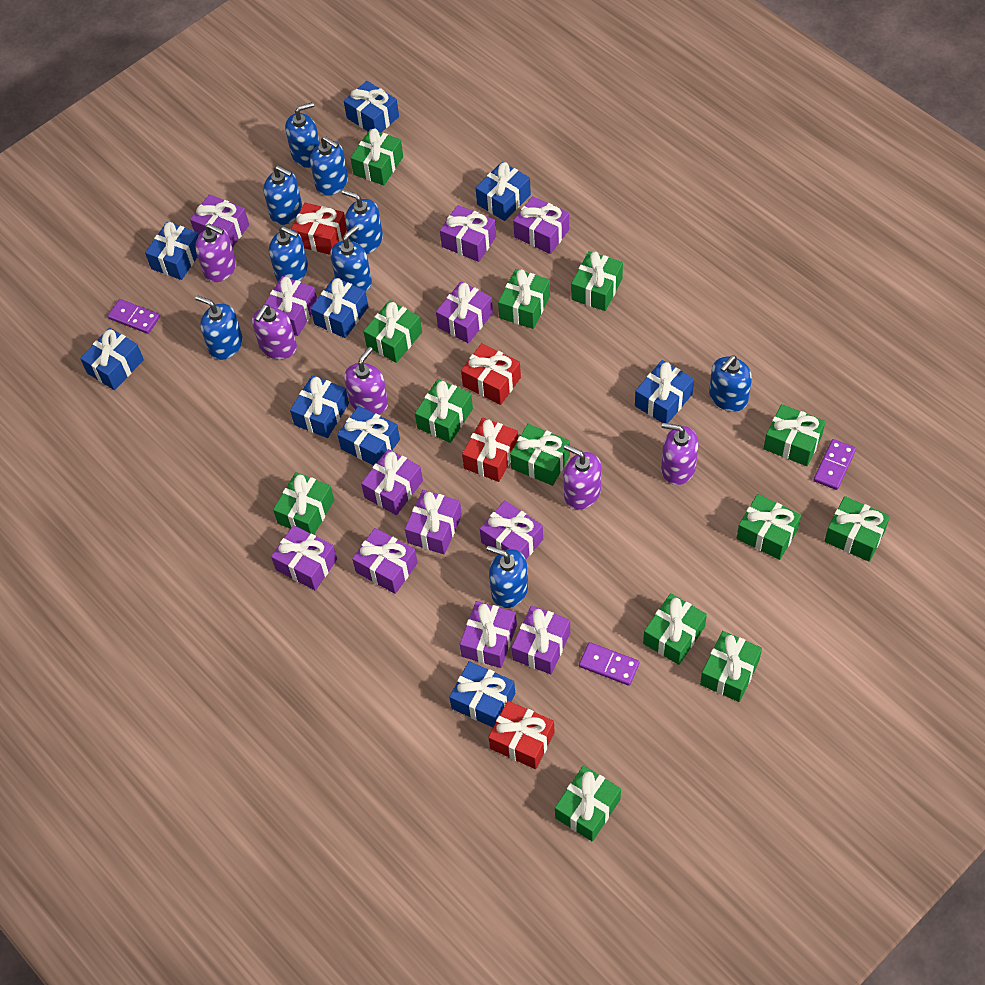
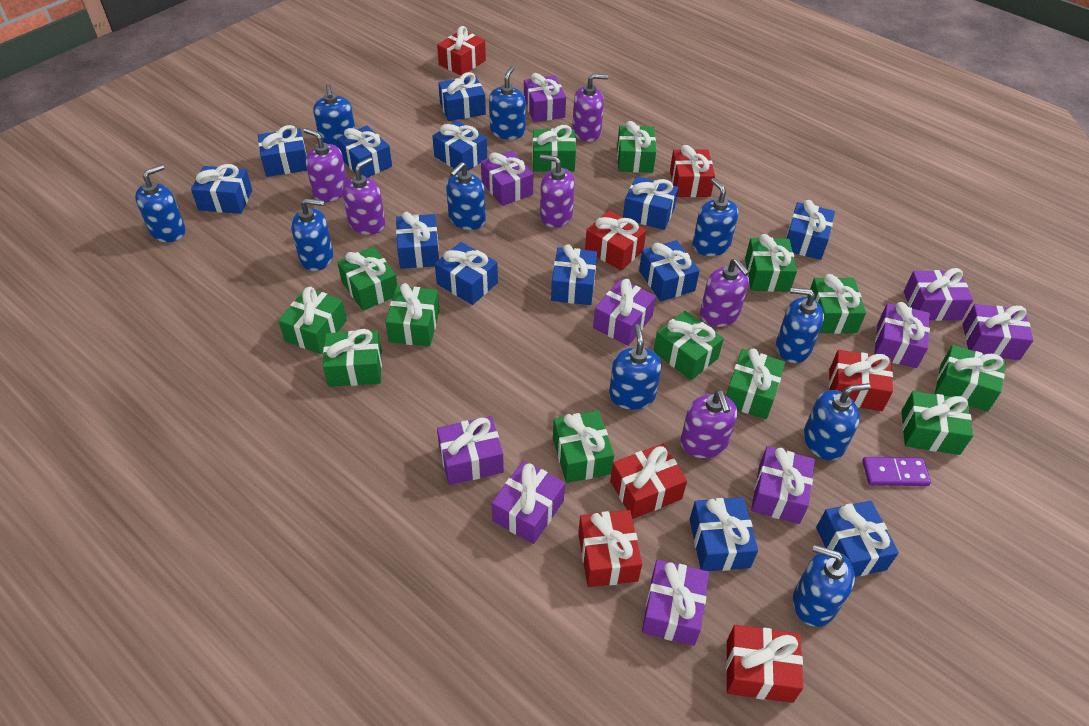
blue gift: [80,328,144,390] [145,222,199,280] [290,375,349,438] [311,277,369,338] [337,406,400,466] [344,81,399,132] [449,661,515,727] [476,162,531,221] [635,360,694,423] = 9 -> [191,164,252,214] [258,125,307,177] [337,126,392,178] [396,212,439,269] [432,121,487,172] [435,242,498,305] [438,72,486,121] [551,244,597,305] [623,176,678,230] [639,240,700,301] [690,497,758,571] [786,200,835,260] [816,501,899,577] = 13
blue soap dispenser: [195,295,243,360] [263,166,302,225] [269,226,308,281] [285,102,320,168] [310,136,348,196] [330,225,372,291] [342,190,383,254] [486,545,528,608] [709,355,752,412] = 9 -> [135,164,186,242] [291,198,333,271] [313,84,355,147] [446,162,486,230] [489,66,526,139] [609,324,662,410] [692,178,739,256] [776,287,824,363] [793,544,855,627] [804,383,871,461] = 10
purple domino: [108,299,160,334] [579,642,639,686] [814,439,856,490] = 3 -> [862,457,931,486] = 1
purple gift: [190,194,249,248] [264,276,317,336] [271,525,337,590] [352,528,418,594] [361,449,423,515] [405,490,462,554] [436,281,493,343] [440,205,496,262] [460,601,517,668] [480,500,543,559] [512,605,570,674] [513,196,569,254] = 12 -> [437,416,504,485] [481,151,533,206] [492,461,565,544] [524,73,566,122] [593,279,656,346] [642,559,709,646] [751,447,815,524] [874,302,930,368] [904,268,973,321] [963,304,1033,360] = 10
purple soap dispenser: [195,224,236,282] [252,304,297,359] [344,347,388,414] [564,444,601,510] [661,423,699,485] = 5 -> [304,128,347,202] [342,157,385,235] [540,154,575,228] [572,74,608,142] [680,390,737,458] [700,258,750,327] = 6
red gift: [291,203,347,255] [461,343,521,405] [462,418,518,482] [488,701,555,769] = 4 -> [437,26,486,76] [578,510,642,587] [585,210,646,271] [610,443,687,519] [670,145,715,197] [726,625,803,703] [829,350,893,411] = 7

